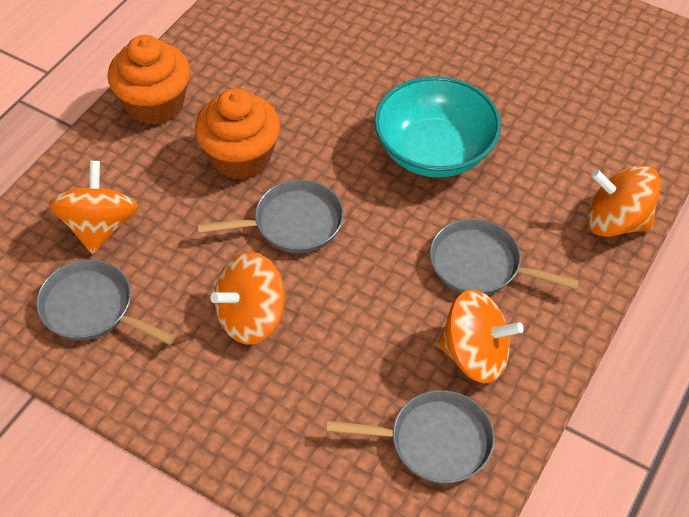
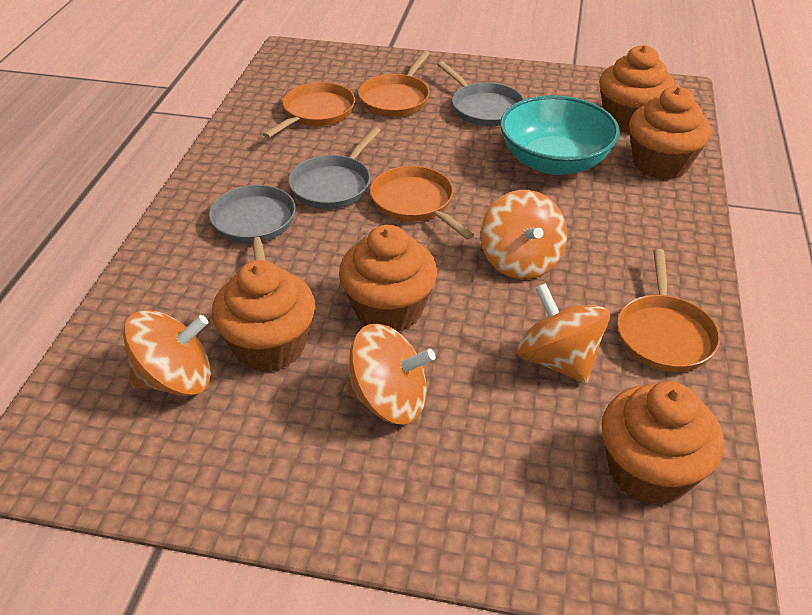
grey pan: [36,259,175,345] [197,180,344,253] [326,390,495,484] [430,219,579,295] = 4 -> [209,185,296,261] [288,127,381,209] [437,61,524,126] = 3
orange cupcake: [107,35,190,125] [195,88,280,180] = 2 -> [211,260,315,372] [339,225,437,331] [599,45,675,133] [601,381,724,505] [629,87,711,180] = 5
orange pan: none = 0 -> [263,82,355,138] [358,50,430,117] [370,166,474,239] [617,249,720,372] = 4

